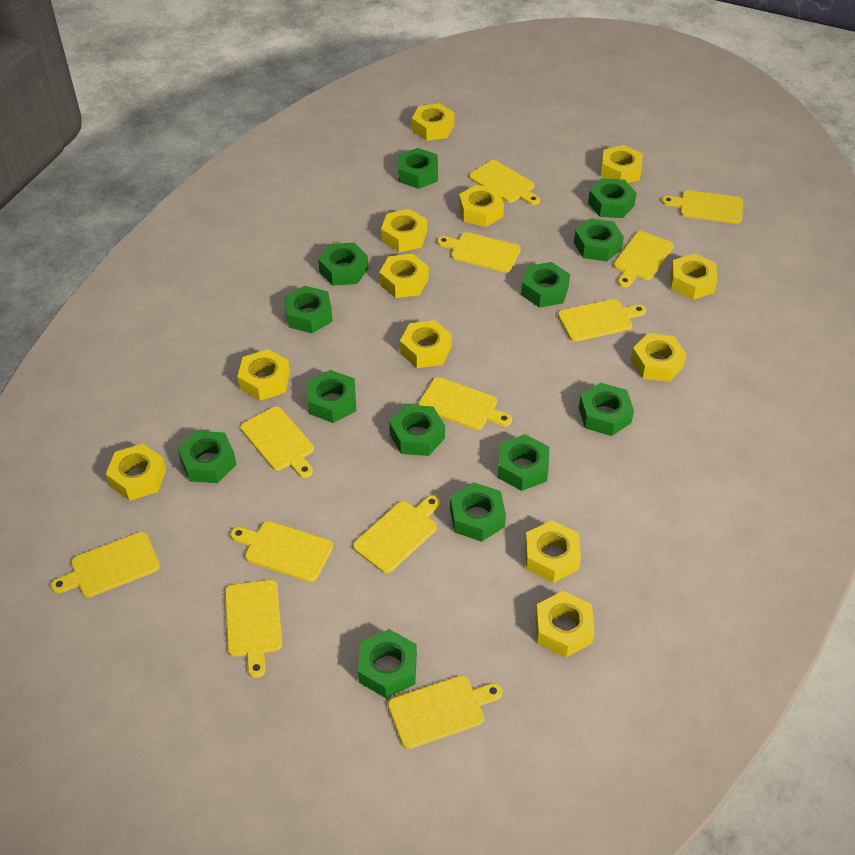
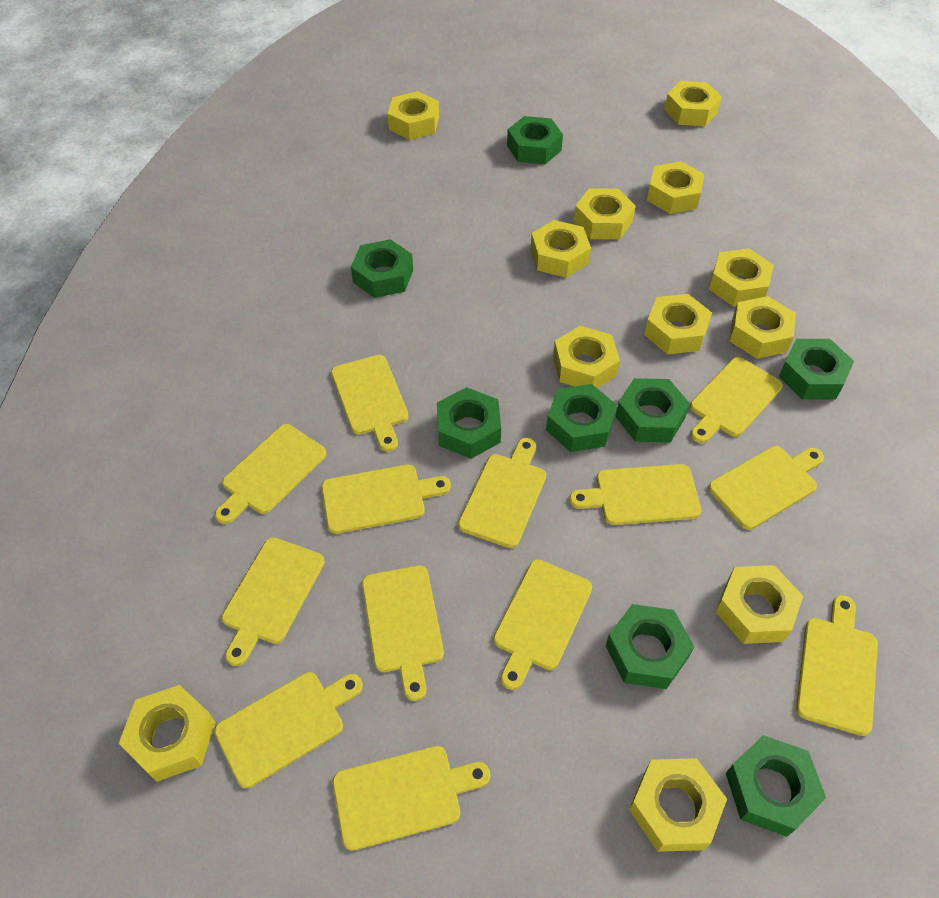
green nut: [178,431,236,483] [284,286,333,333] [307,370,356,423] [318,243,368,286] [358,629,417,698] [389,405,445,456] [398,148,438,189] [450,482,506,542] [497,434,549,491] [521,262,570,308] [574,218,624,262] [579,383,634,436] [588,178,637,218] = 13 -> [351,239,413,298] [437,387,501,459] [507,116,563,164] [546,384,617,452] [606,604,694,689] [615,378,690,442] [726,735,826,837] [779,339,854,399] = 8
yellow cutting board: [51,532,160,598] [225,580,282,678] [230,521,333,582] [240,406,314,478] [353,496,440,573] [388,675,503,749] [418,377,512,430] [437,232,521,273] [469,160,540,205] [558,299,646,342] [613,231,674,288] [662,190,743,224] = 12 -> [214,672,363,788] [215,424,327,524] [222,537,325,666] [322,465,451,534] [331,355,409,452] [333,746,490,850] [362,566,444,701] [458,438,546,548] [494,559,592,690] [569,464,701,525] [690,357,783,443] [708,446,824,530] [796,595,878,736] = 13

